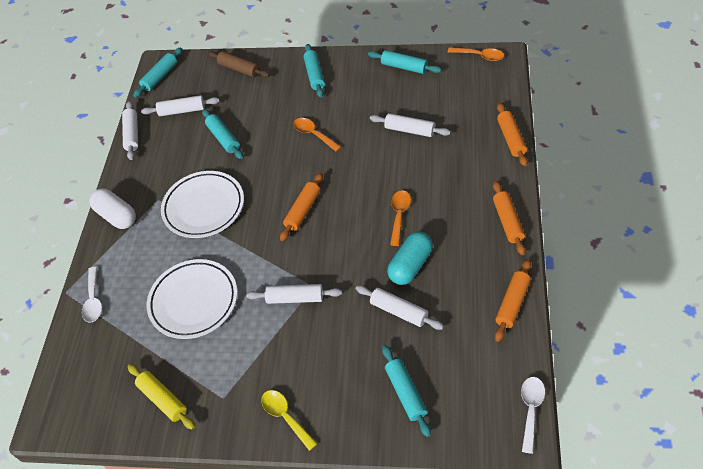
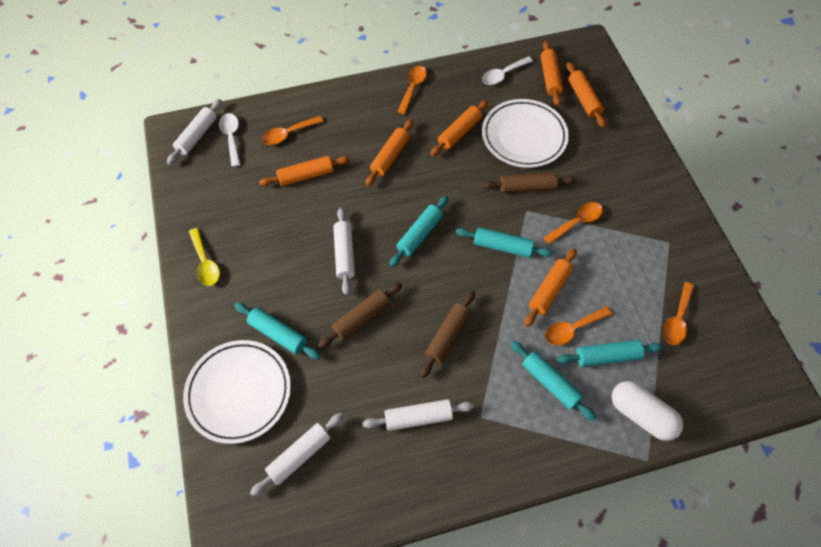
brown rolling pin: [207,51,270,78] = 1 -> [318,282,402,348] [420,291,475,378] [482,172,576,193] = 3
orange rolling pin: [280,173,323,241] [493,181,526,255] [495,259,531,342] [497,103,528,166] = 4 -> [259,156,350,186] [366,119,413,186] [430,100,489,156] [524,248,577,327] [541,41,563,106] [567,62,606,127] = 6
orange spoon: [293,118,341,152] [390,190,411,246] [448,47,504,61] = 3 -> [262,116,324,145] [397,66,427,114] [544,202,603,244] [545,306,612,345] [663,282,694,345] = 5
turquoise capsule: [387,232,433,285] = 1 -> none = 0
white rolling pin: [122,101,138,160] [141,95,220,116] [246,284,342,304] [356,285,444,330] [370,113,451,137] = 5 -> [167,99,222,165] [250,413,344,497] [333,207,355,295] [362,399,474,431] = 4
yellow rolling pin: [128,364,195,430] = 1 -> none = 0

